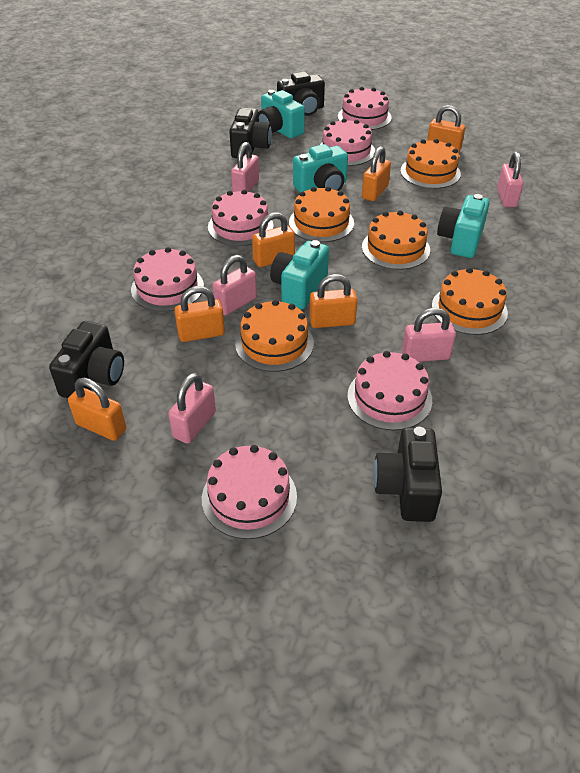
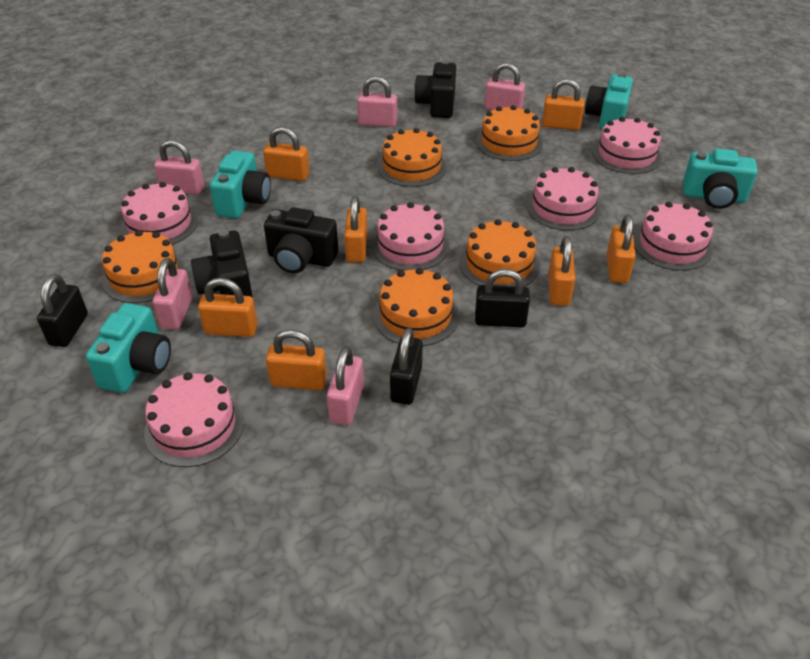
black camera: [49,321,124,398] [229,107,272,158] [277,72,325,116] [373,427,442,522] = 4 -> [191,229,253,298] [264,207,338,273] [414,60,456,118] = 3
black padlock: none = 0 -> [37,274,88,347] [390,328,423,405] [475,269,530,327] = 3
orange padlock: [68,378,126,441] [174,286,225,342] [252,212,295,267] [309,274,358,328] [362,146,391,201] [427,105,465,153] = 6 -> [198,278,258,337] [263,127,310,181] [266,329,327,390] [344,196,368,262] [542,79,585,130] [548,236,575,306] [607,215,636,283] = 7

